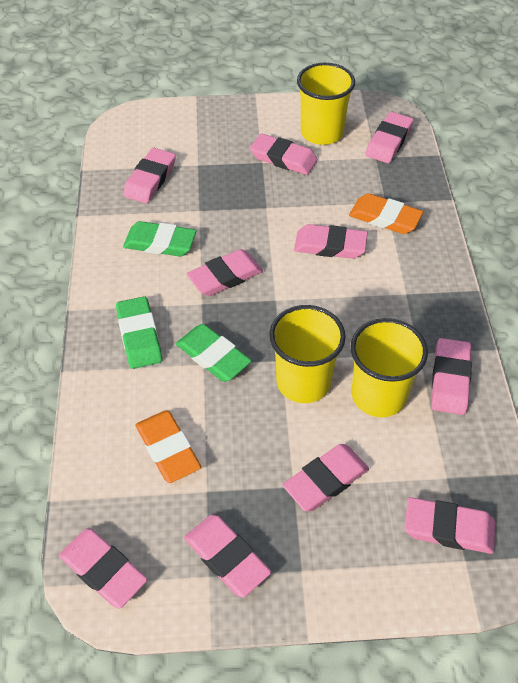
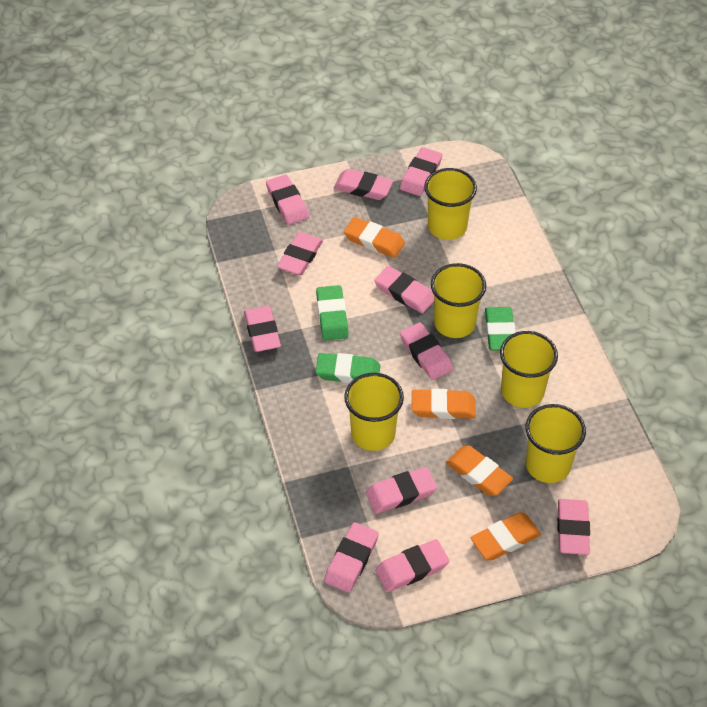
orange eraser: [136,410,201,483] [349,193,423,234] = 2 -> [344,217,405,258] [412,389,476,419] [446,445,513,496] [471,512,541,560] = 4
pink eraser: [59,528,147,609] [123,148,176,203] [184,514,271,598] [187,249,263,296] [250,133,318,175] [282,444,369,511] [294,224,368,259] [365,112,413,163] [404,497,495,554] [431,338,472,415] = 10 -> [244,306,281,352] [266,175,309,225] [277,232,323,275] [324,522,379,593] [334,169,393,200] [366,467,437,514] [374,266,434,313] [375,539,449,592] [400,147,442,196] [400,323,453,380] [557,499,590,555] = 11
yellow cup: [269,305,346,403] [297,63,355,145] [350,318,428,417] = 3 -> [344,373,404,451] [424,168,477,240] [431,263,486,338] [500,331,558,408] [525,404,586,483] = 5

